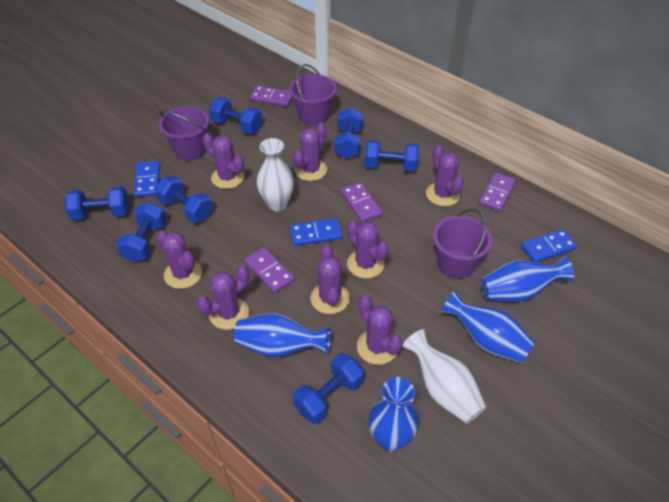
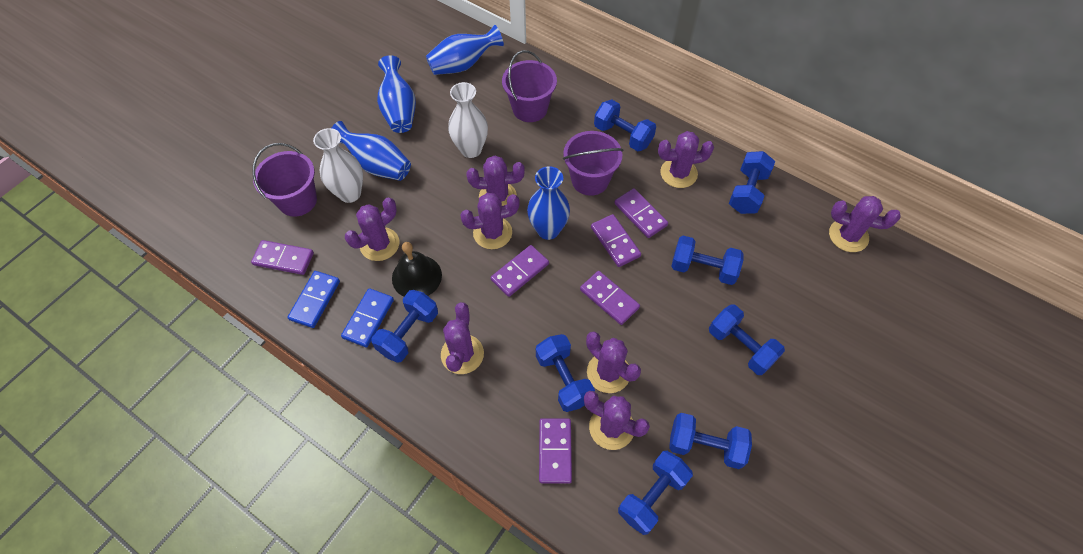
black bell: none = 0 -> [392,242,442,297] = 1
blue domino: [134,161,160,197] [290,218,342,246] [521,229,577,263] = 3 -> [288,271,340,328] [341,288,394,347] = 2
blue dumbbell: [65,186,129,220] [116,202,166,262] [155,176,212,223] [209,97,262,134] [293,353,364,424] [335,108,363,159] [365,140,419,172] = 7 -> [371,290,438,363] [536,334,595,412] [594,100,656,151] [618,451,693,535] [669,413,752,469] [671,236,743,285] [709,304,785,375] [729,151,775,214] = 8
purple domino: [244,247,295,293] [250,86,293,107] [341,182,382,223] [479,172,516,212] = 4 -> [251,240,314,275] [491,245,549,297] [539,418,572,484] [580,271,640,325] [591,214,641,267] [614,188,668,238] = 6

